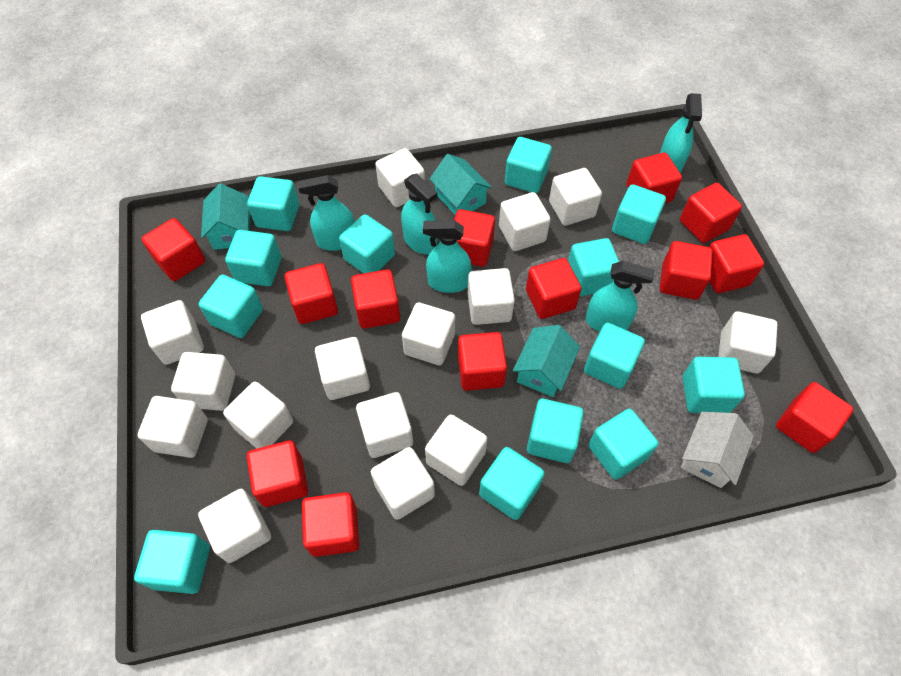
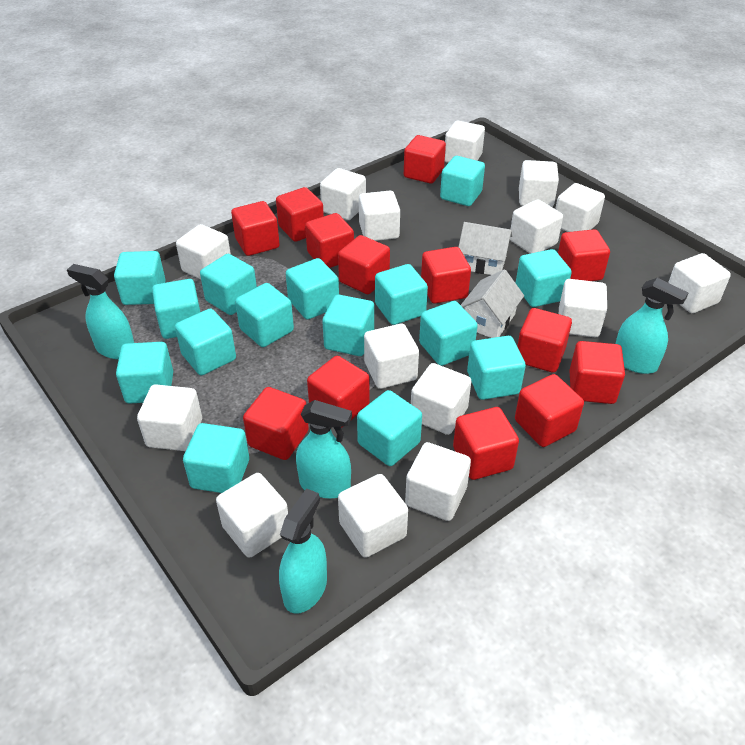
turquoise cube: [134,530,210,594] [198,275,263,338] [225,230,281,286] [247,176,299,231] [339,214,395,273] [479,447,545,520] [505,137,552,193] [527,399,584,463] [568,238,619,296] [584,323,645,389] [588,409,658,479] [612,184,666,244] [683,357,745,413] = 13 -> [114,251,166,305] [116,342,173,404] [152,279,200,339] [175,308,236,375] [183,423,249,493] [200,254,257,315] [235,283,294,347] [286,258,339,320] [322,294,374,356] [357,390,422,466] [375,264,428,325] [419,301,478,366] [440,156,485,206] [467,336,526,400] [516,249,572,307] = 15
turquoise house: [201,184,250,250] [430,154,492,215] [513,325,580,397] = 3 -> none = 0
turquoise spray bottle: [298,175,355,251] [401,173,437,255] [423,220,471,293] [586,261,655,332] [660,93,702,173] = 5 -> [67,264,134,359] [279,488,327,614] [296,400,352,498] [615,278,688,374] = 4
white house: [681,412,754,488] = 1 -> [459,222,512,275] [461,269,524,338] = 2

